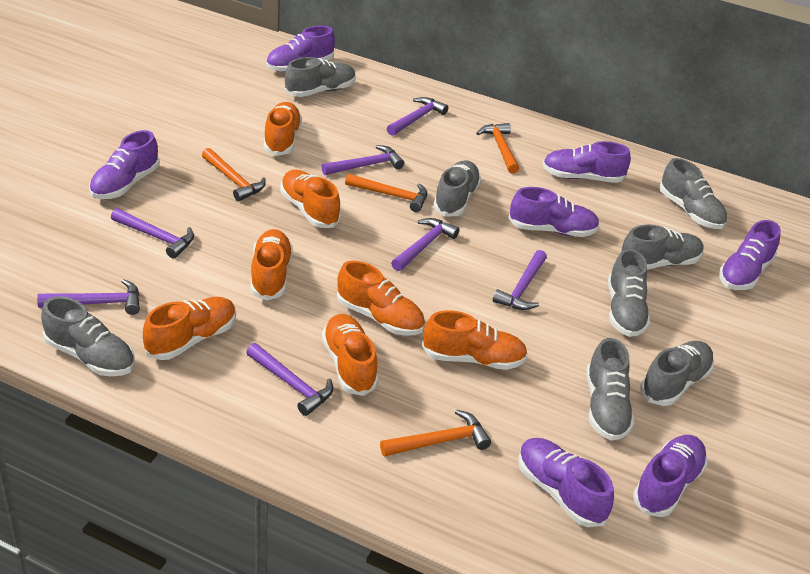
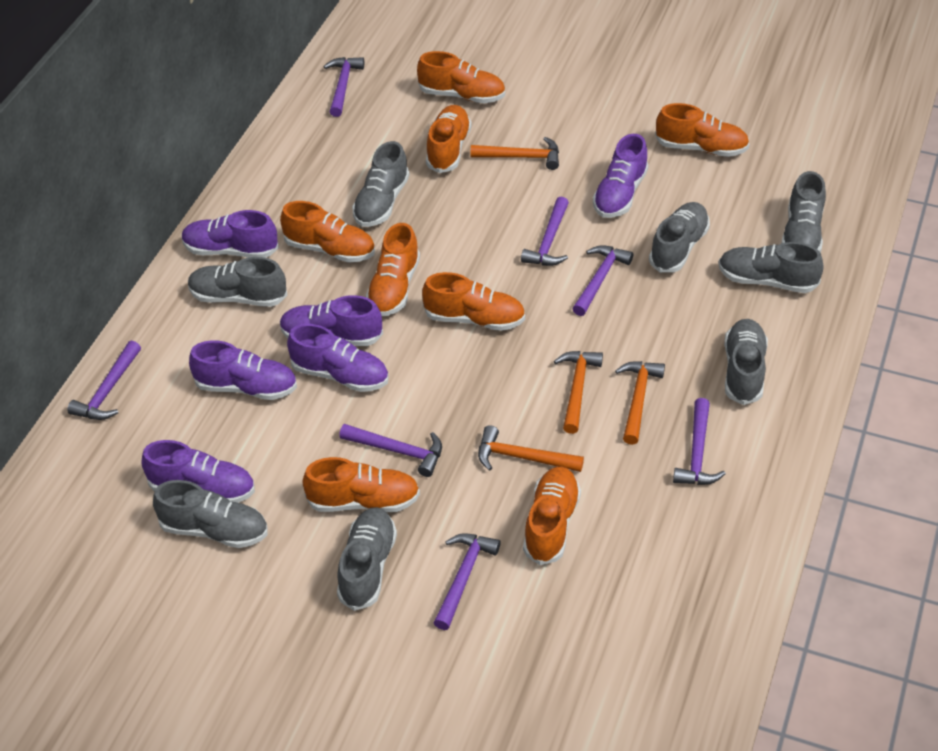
orange shoe: [143,297,236,360] [250,229,293,301] [264,102,302,156] [280,170,341,228] [322,314,378,396] [337,260,425,336] [422,310,528,370] = 7 -> [280,201,375,263] [302,457,420,512] [366,223,420,316] [417,51,505,103] [422,272,525,331] [426,105,472,173] [523,467,581,565] [655,103,749,157] = 8
purple shoe: [89,130,160,199] [266,26,335,72] [508,187,600,237] [518,438,614,527] [542,141,631,183] [633,435,708,517] [719,220,781,290] = 7 -> [141,440,255,503] [182,210,279,258] [189,340,297,400] [280,295,383,346] [287,324,389,392] [593,134,648,218] = 6

